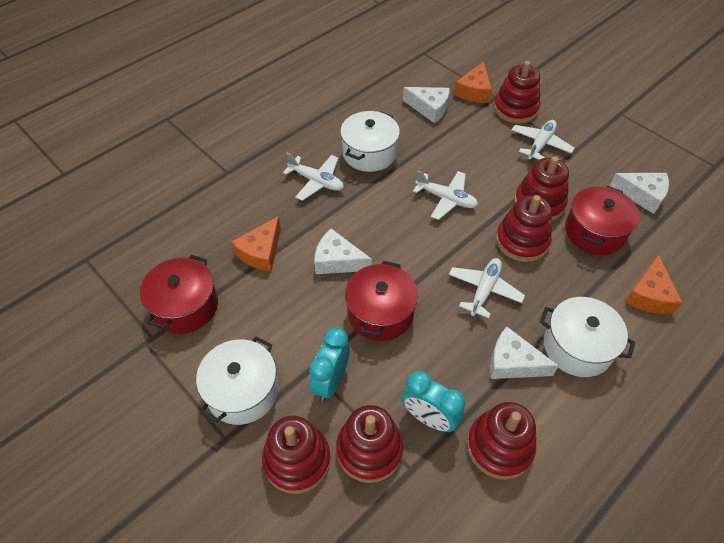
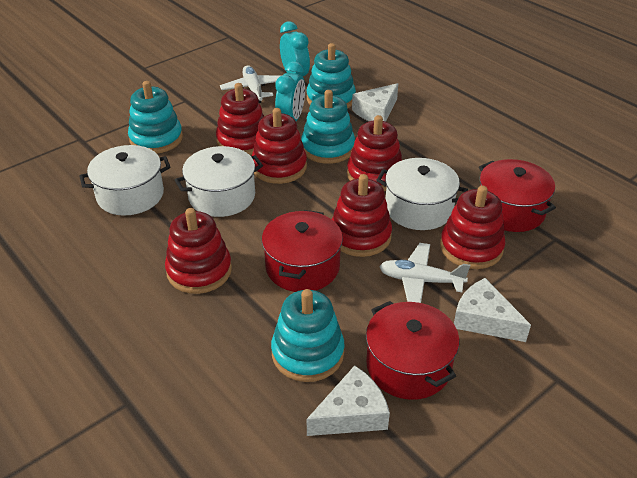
orange cheese: [231,216,281,271] [454,62,492,103] [625,255,683,314] = 3 -> none = 0
turquoise stacking toy: none = 0 -> [128,81,183,154] [271,289,345,382] [301,90,355,164] [307,43,356,108] = 4
white cheese: [314,228,372,274] [403,87,450,123] [490,326,559,379] [610,173,669,214] = 4 -> [307,366,390,436] [352,83,398,122] [454,278,531,342] = 3
white plane: [283,152,344,201] [413,170,478,220] [449,258,525,318] [512,120,575,161] = 4 -> [220,65,283,103] [379,243,470,303] = 2

